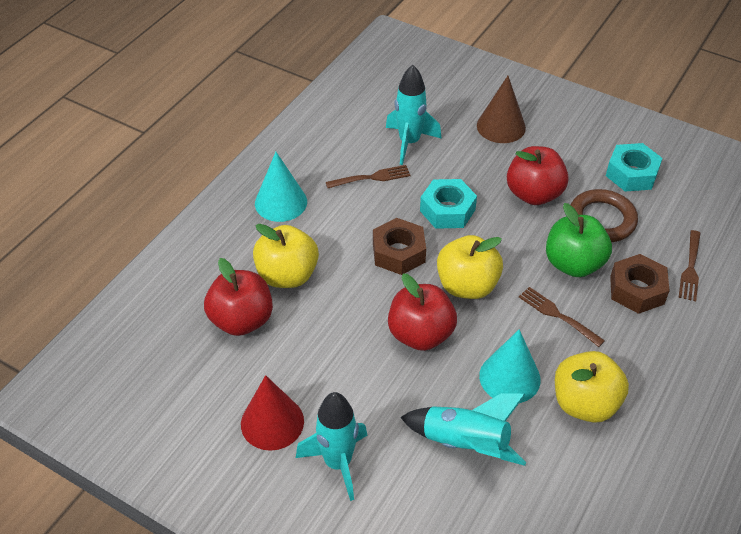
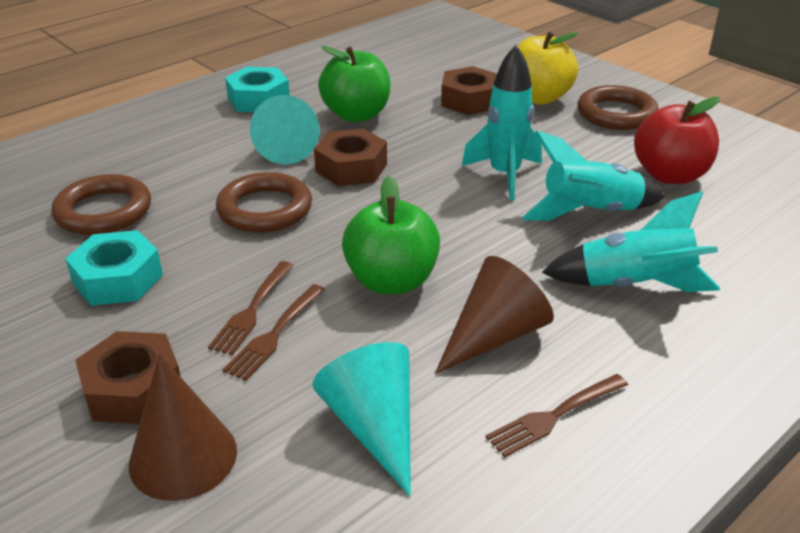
brown cone: [477,76,526,143] = 1 -> [129,354,237,501] [435,256,554,374] = 2
brown nut: [373,218,426,275] [610,254,670,314] = 2 -> [75,331,181,424] [314,129,387,186] [441,66,497,115] = 3
brown ring: [571,189,638,242] = 1 -> [51,174,151,235] [216,172,312,233] [578,85,659,130] = 3
green apple: [546,203,612,277] = 1 -> [318,46,390,122] [342,176,440,294] = 2
red apple: [204,258,273,336] [388,274,457,351] [507,146,569,205] = 3 -> [634,97,720,184] = 1
red cone: [241,375,304,451] = 1 -> none = 0
yellow apple: [253,224,319,288] [437,235,503,299] [555,351,629,423] = 3 -> [518,31,578,105] = 1

